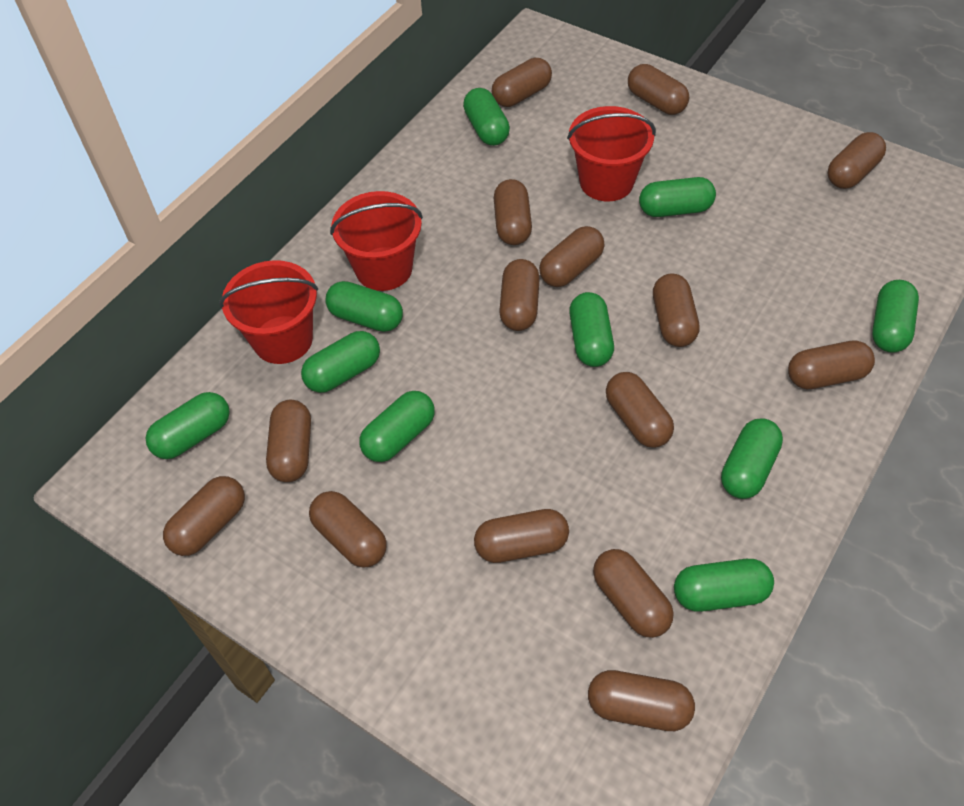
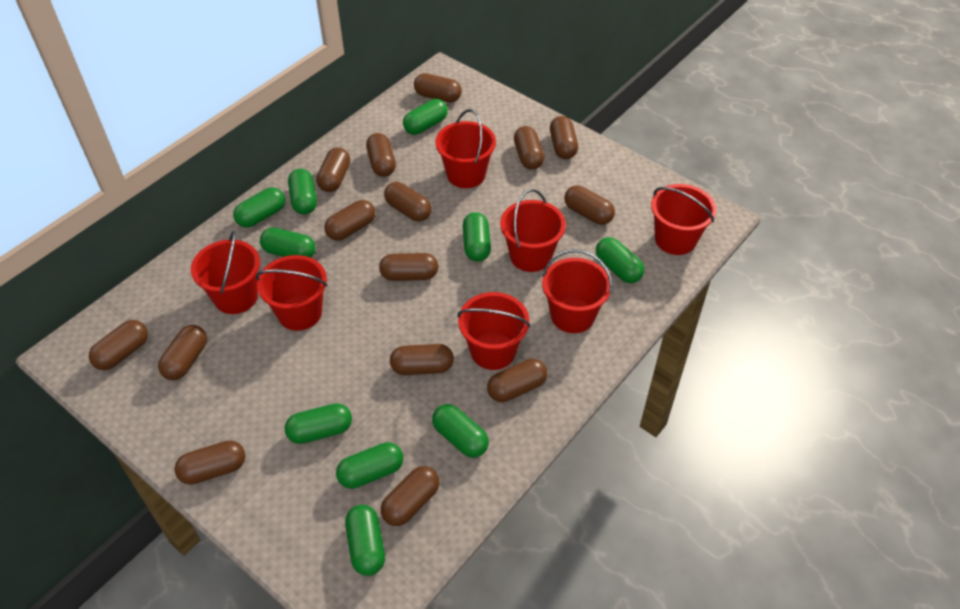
red bucket: [219,260,318,364] [330,191,423,291] [567,106,656,201] = 3 -> [191,230,260,314] [256,255,327,331] [436,109,496,188] [457,292,531,370] [500,189,566,272] [542,249,613,333] [651,184,716,255] = 7

